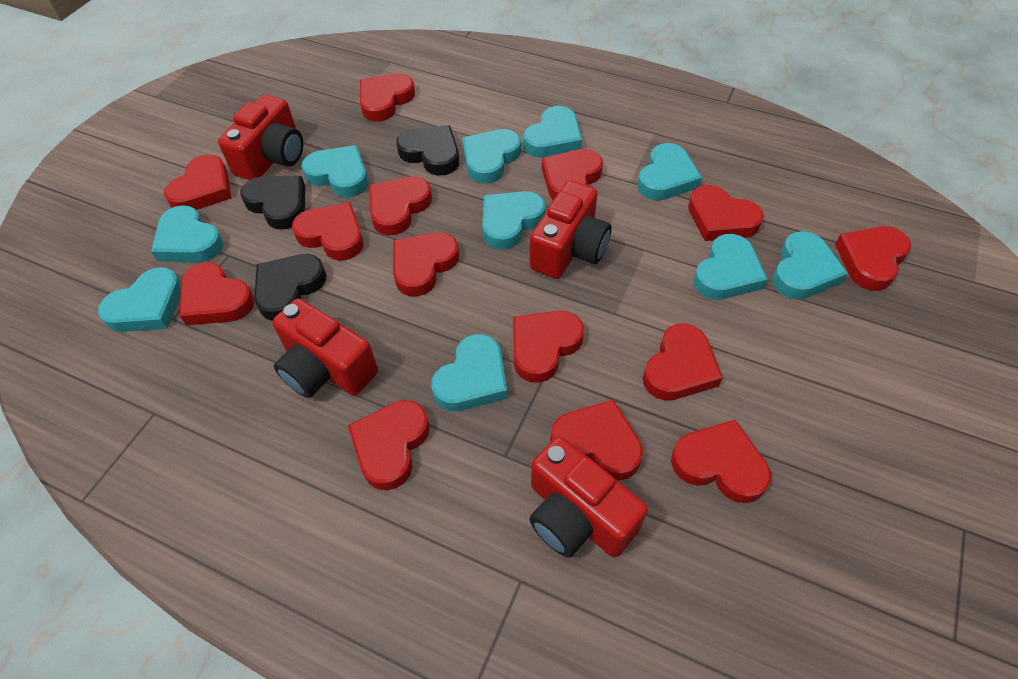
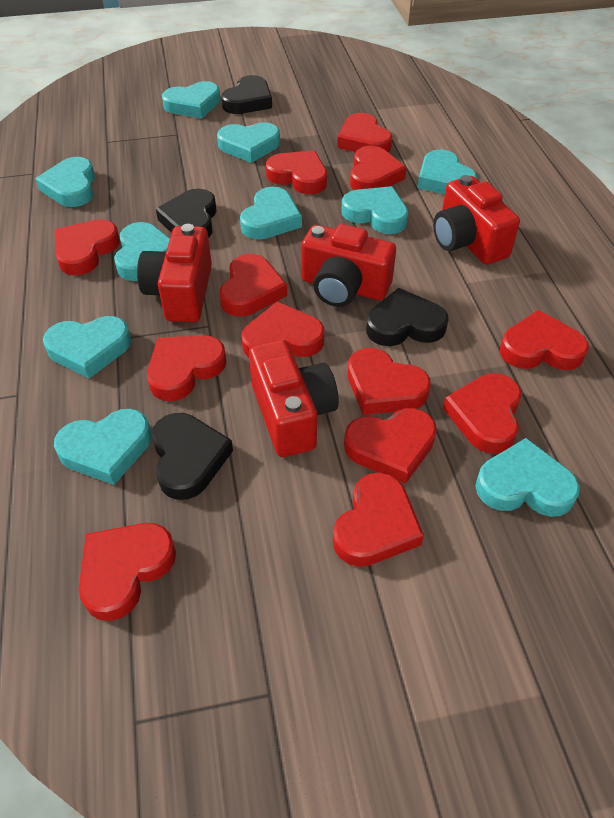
black heart: [240,176,305,230] [254,254,326,321] [396,125,459,175] = 3 -> [152,413,233,500] [156,189,217,238] [221,75,272,114] [366,288,448,346] = 4
red heart: [164,154,231,210] [180,262,255,325] [292,203,363,261] [348,400,430,490] [360,73,415,121] [369,176,432,235] [393,232,459,296] [513,311,584,383] [542,149,603,200] [550,400,643,481] [643,323,723,400] [671,420,771,503] [688,185,764,241] [835,226,911,291] = 14 -> [54,219,120,276] [79,523,176,621] [147,335,227,401] [220,254,287,317] [241,302,324,357] [266,150,327,194] [333,472,424,567] [337,113,392,153] [344,408,437,484] [348,348,431,415] [350,146,407,190] [443,373,522,454] [500,310,589,370] = 13

